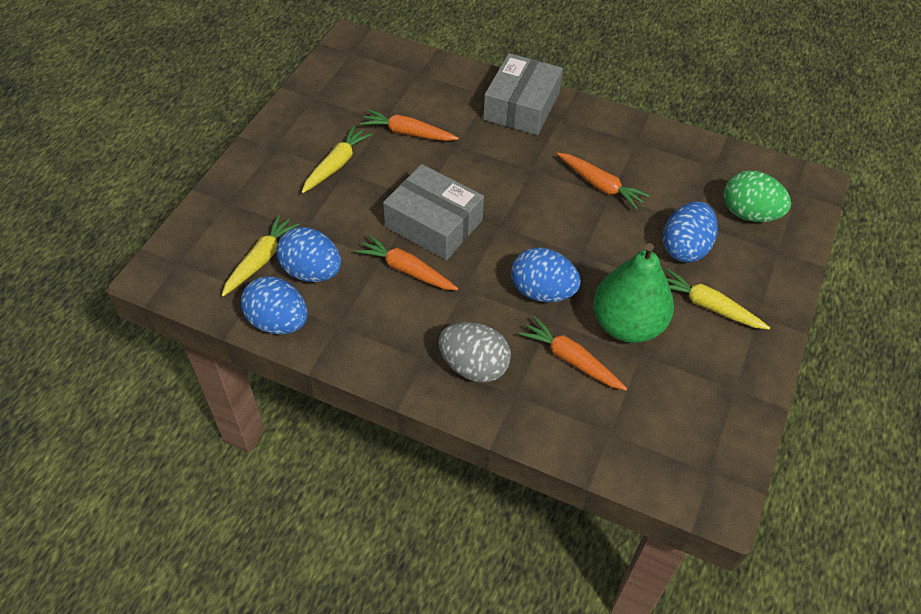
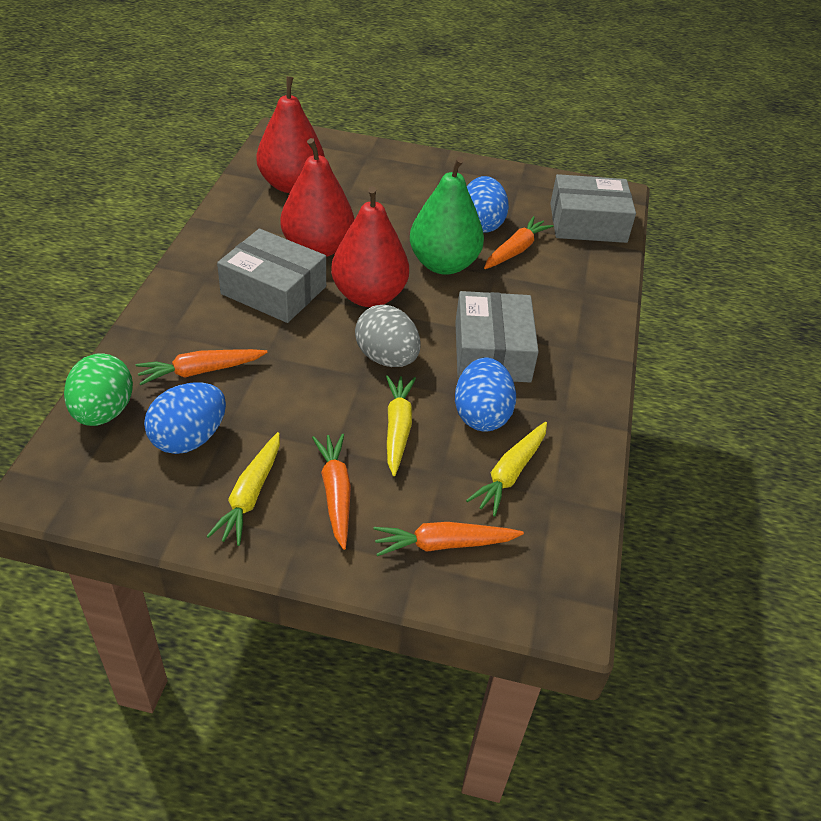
blue egg: [241,276,308,335] [276,227,341,282] [511,247,581,302] [663,201,718,262] = 4 -> [144,382,226,454] [455,357,516,431] [467,176,509,233] = 3
grey box: [383,164,484,260] [483,53,563,135] = 2 -> [217,229,326,323] [455,291,539,382] [550,174,636,243] = 3
red pear: none = 0 -> [256,76,325,193] [280,138,354,257] [331,186,409,307] = 3

